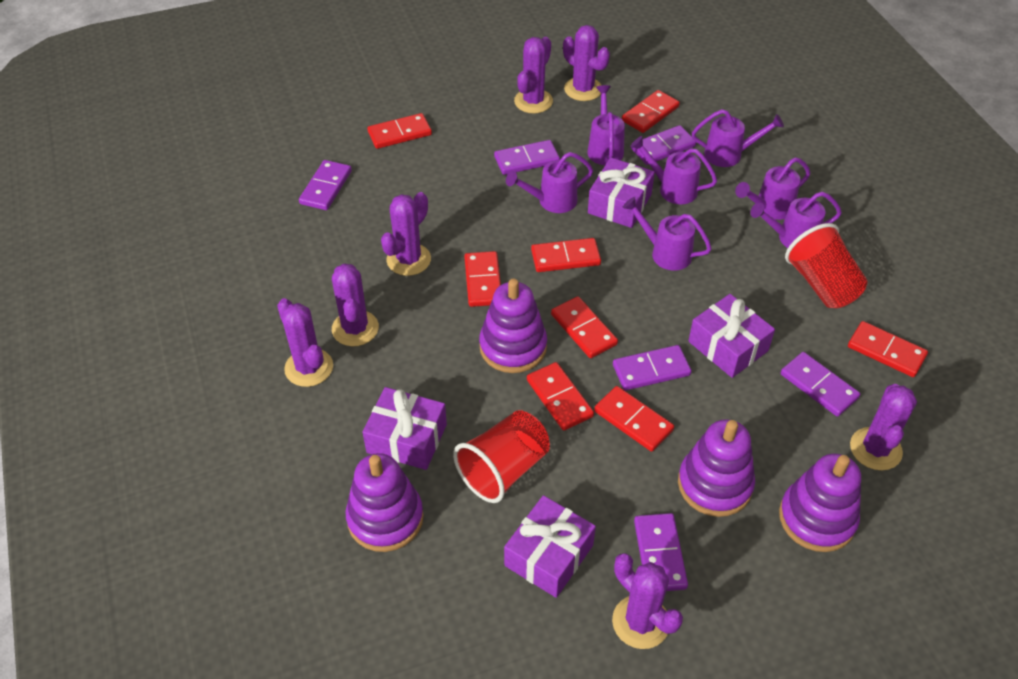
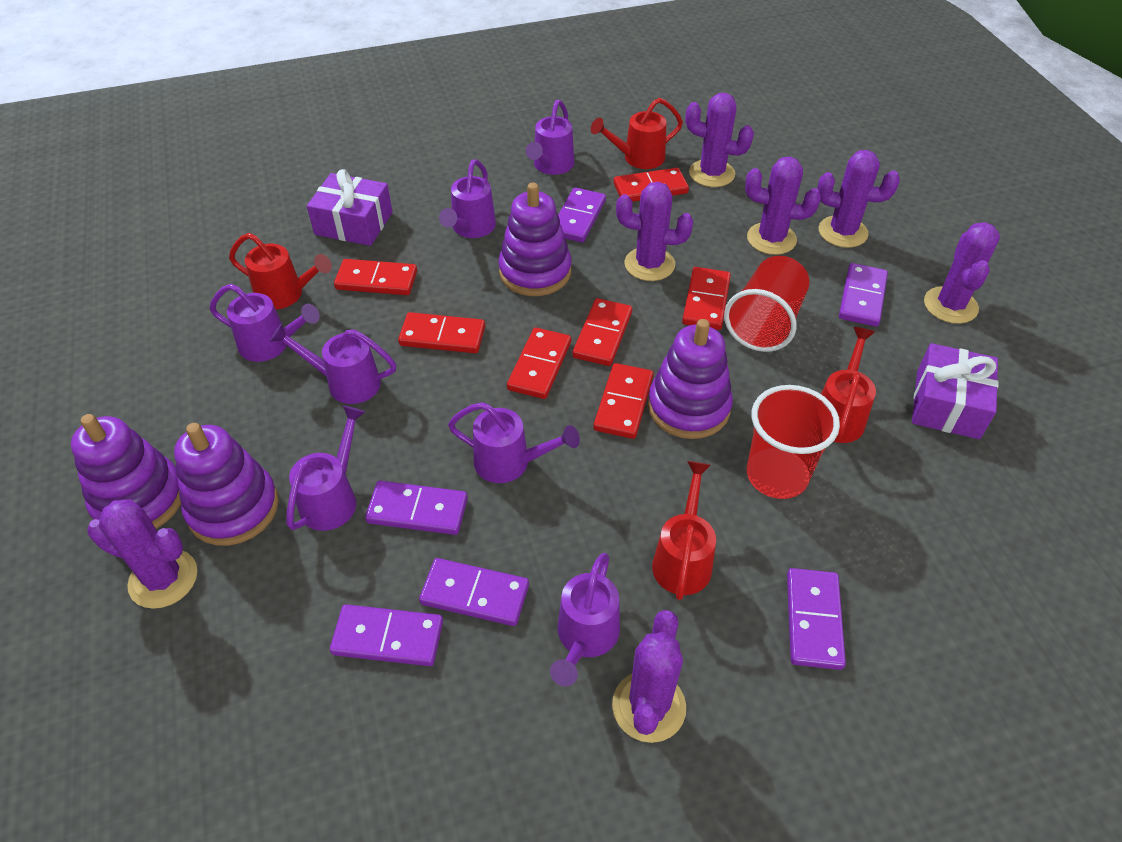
purple gift: [363,387,447,470] [504,495,596,598] [588,158,655,228] [688,294,775,378] = 4 -> [307,169,392,246] [912,343,999,439] = 2
red domino: [367,113,432,149] [464,251,501,307] [527,362,594,431] [531,238,601,272] [551,296,618,358] [594,386,674,452] [622,90,680,133] [848,321,928,377] = 8 -> [334,259,417,295] [398,312,485,353] [507,328,571,399] [573,298,632,366] [593,363,654,439] [614,168,689,202] [682,267,731,330] = 7
red watering can: none = 0 -> [229,233,332,310] [591,98,683,169] [652,461,716,600] [821,327,876,443] = 4

